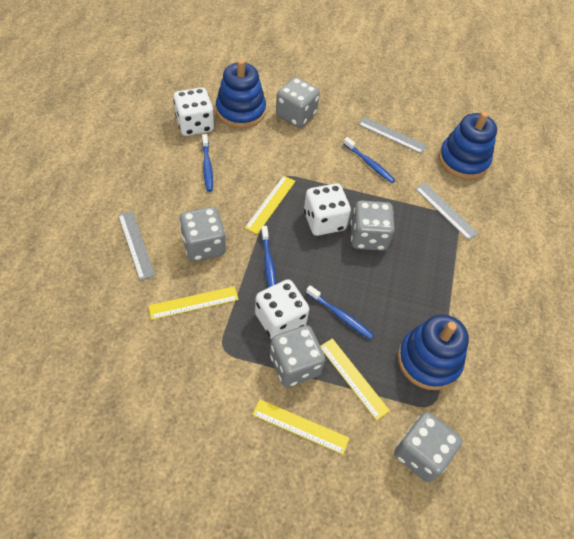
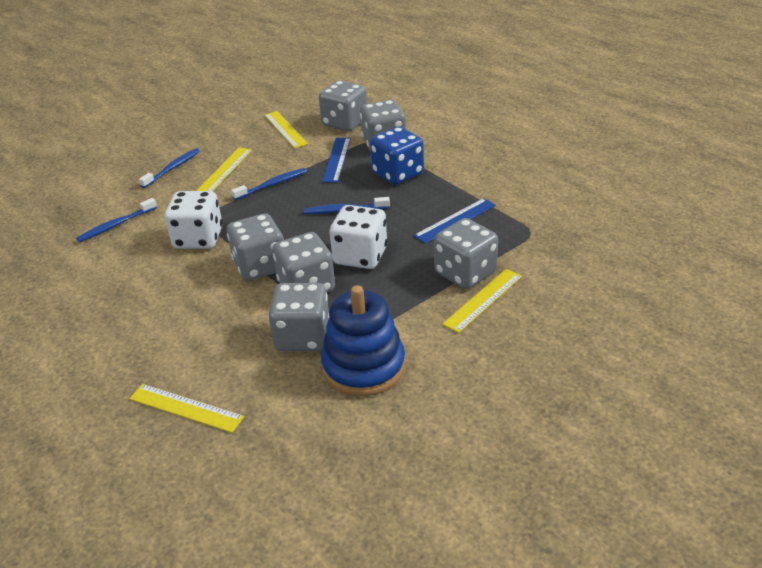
blue dice: none = 0 -> [370,127,424,185] = 1
blue ruler: none = 0 -> [322,138,351,183] [414,198,496,244] = 2
blue stacking toy: [216,59,266,128] [398,315,469,390] [439,111,497,179] = 3 -> [321,285,405,396] = 1
grey dice: [179,207,226,261] [270,325,325,387] [276,77,320,128] [351,200,395,251] [394,412,462,482] = 5 -> [227,213,283,281] [268,283,329,351] [272,232,335,292] [319,81,367,131] [360,100,406,151] [434,218,498,289] = 6
grey ruler: [118,211,155,280] [358,117,427,154] [415,183,479,240] = 3 -> none = 0
white dice: [173,87,214,136] [255,279,309,339] [304,183,351,236] = 3 -> [165,191,222,249] [330,205,387,269] = 2

